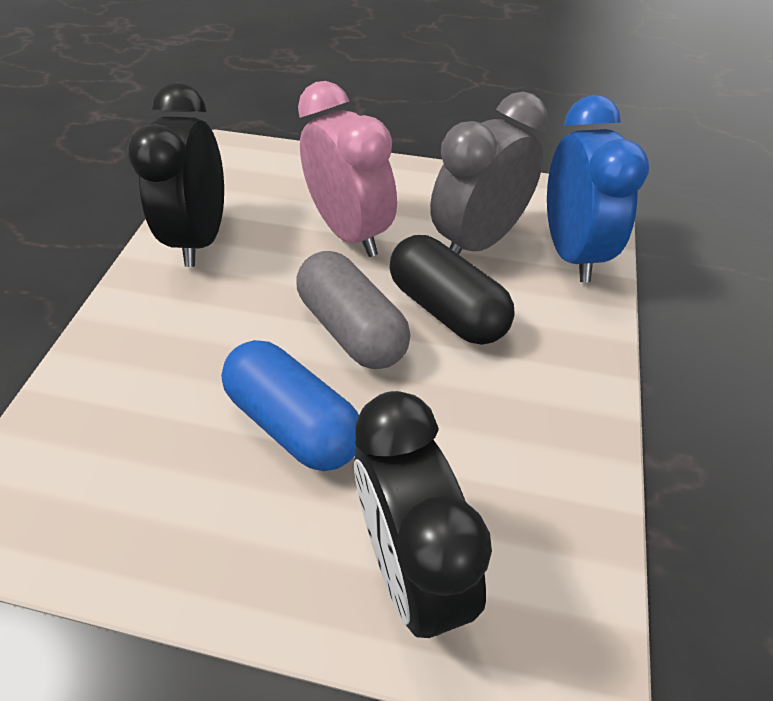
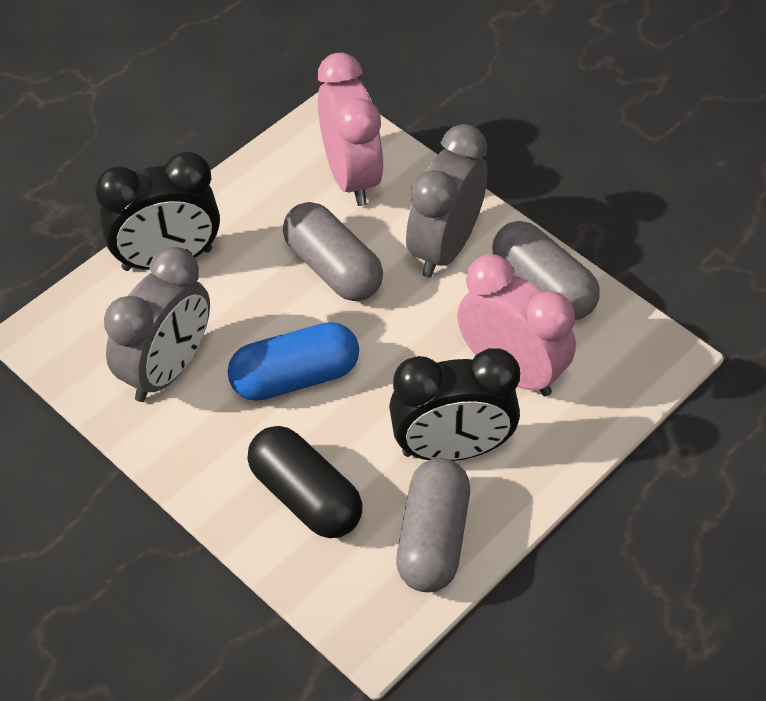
blue clock: [547,95,649,282] = 1 -> none = 0
grey capsule: [296,251,411,369] = 1 -> [283,202,383,301] [396,458,470,592] [492,221,600,320] = 3
grey clock: [430,92,548,255] = 1 -> [104,247,210,402] [406,124,488,278] = 2
pink clock: [298,81,397,257] = 1 -> [318,53,384,206] [457,254,576,397] = 2

